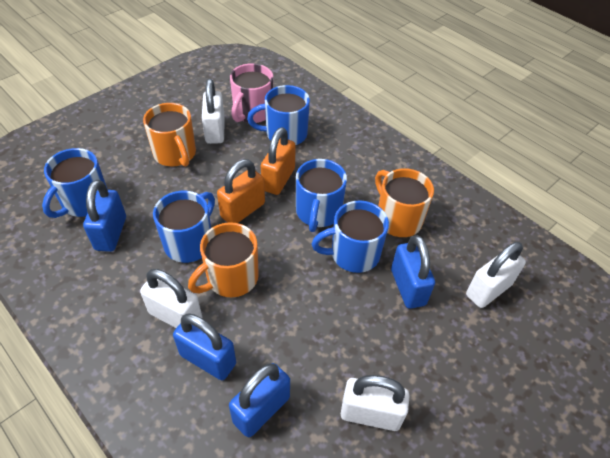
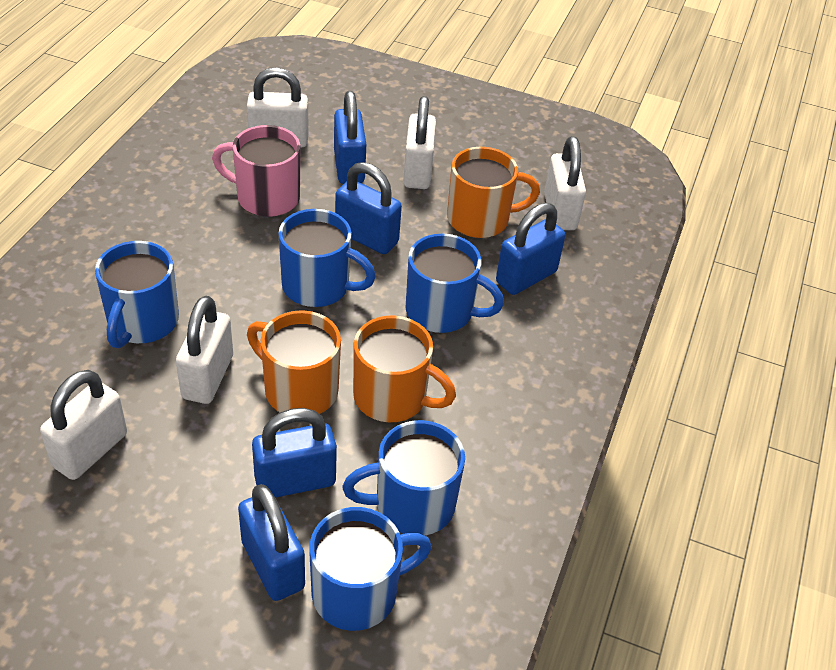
blue padlock: [83,180,126,252] [173,313,236,380] [229,363,290,437] [391,235,435,309] = 4 -> [238,484,305,601] [252,408,337,498] [334,91,366,184] [335,162,402,254] [496,203,566,295] = 5
orange padlock: [217,159,265,223] [261,127,296,195] = 2 -> none = 0
white padlock: [140,269,202,328] [202,79,225,144] [341,375,410,431] [466,242,526,308] = 4 -> [40,370,127,480] [176,296,233,404] [247,67,309,148] [403,96,436,189] [544,136,586,230] = 5

